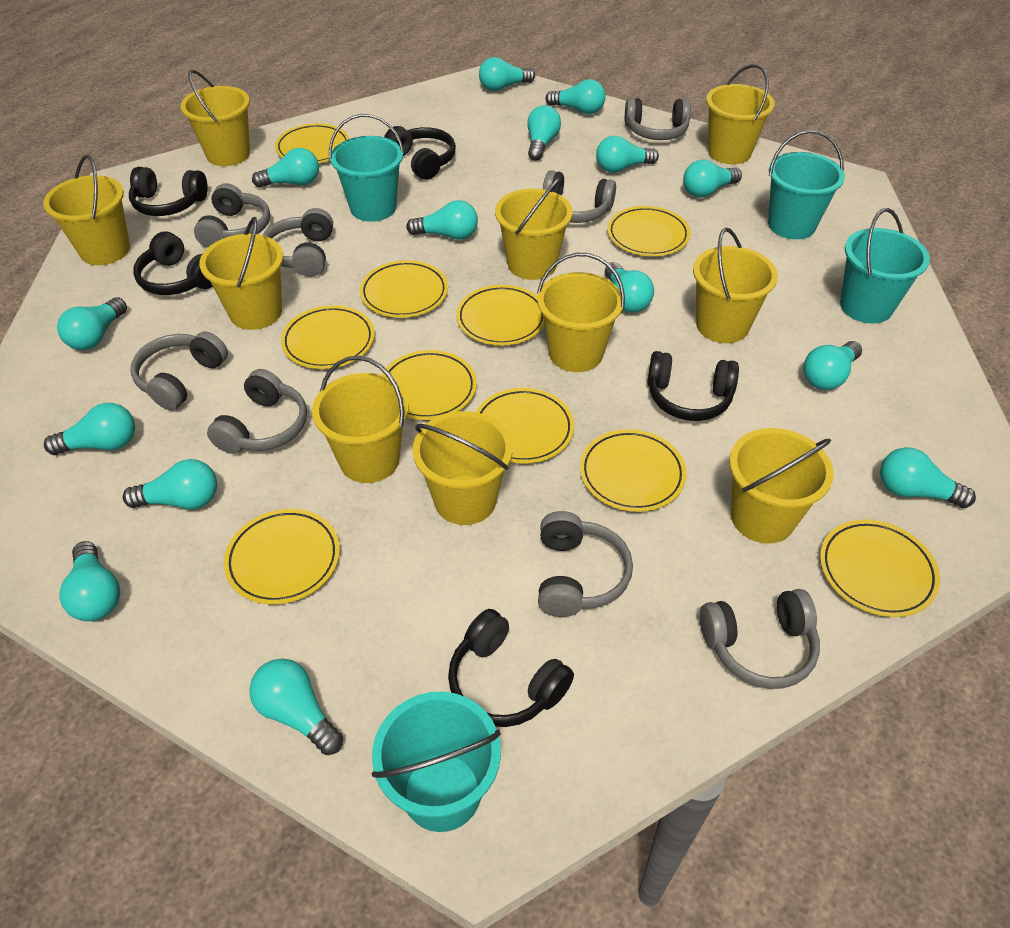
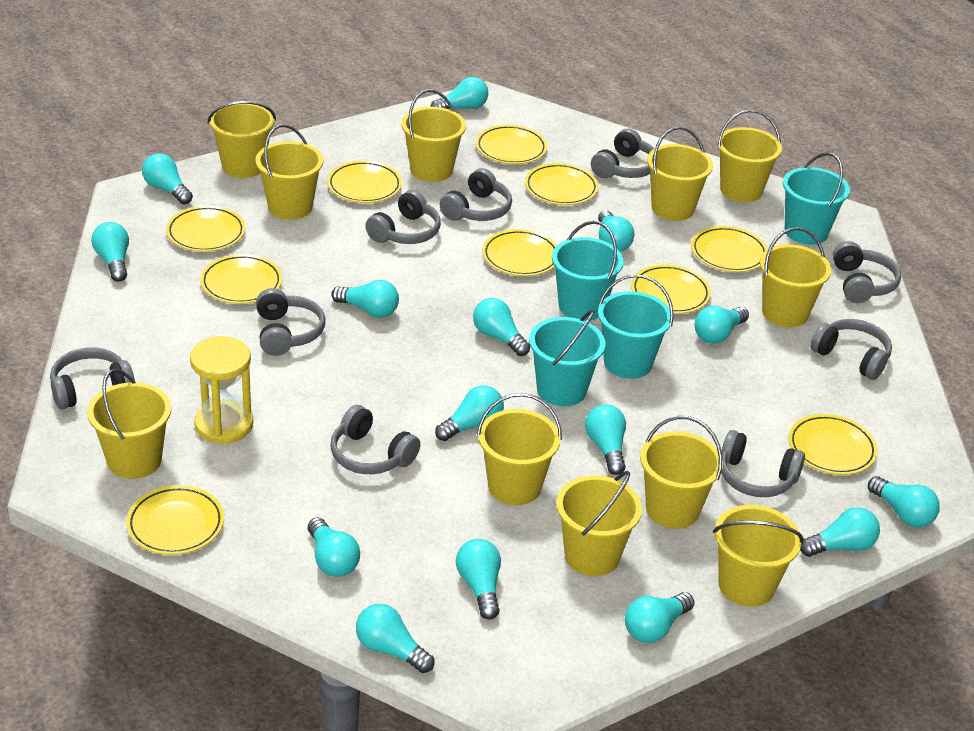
black headphones: [129,167,208,216] [133,231,213,295] [384,126,456,180] [448,609,574,727] [647,351,739,421] = 5 -> none = 0
grey headphones: [130,332,228,411] [194,183,270,248] [207,369,307,454] [263,208,333,277] [538,511,633,617] [543,170,616,223] [625,98,691,140] [700,589,820,689] = 8 -> [50,347,135,409] [256,288,326,356] [330,405,420,474] [365,190,441,244] [440,168,512,221] [591,129,655,178] [721,430,805,497] [810,319,892,380] [833,241,901,303] = 9
yellow bucket: [43,155,130,265] [181,69,250,166] [199,217,283,330] [312,356,409,483] [413,411,513,525] [495,177,573,280] [537,253,625,372] [693,227,778,343] [706,64,775,164] [729,428,834,544] = 10 -> [87,369,171,479] [208,101,276,178] [255,124,323,220] [401,89,466,182] [477,393,562,505] [556,471,642,576] [640,416,723,529] [647,127,713,221] [713,505,804,607] [717,110,782,202] [760,227,831,328] = 11
yellow hourglass: none = 0 -> [190,336,253,444] = 1

